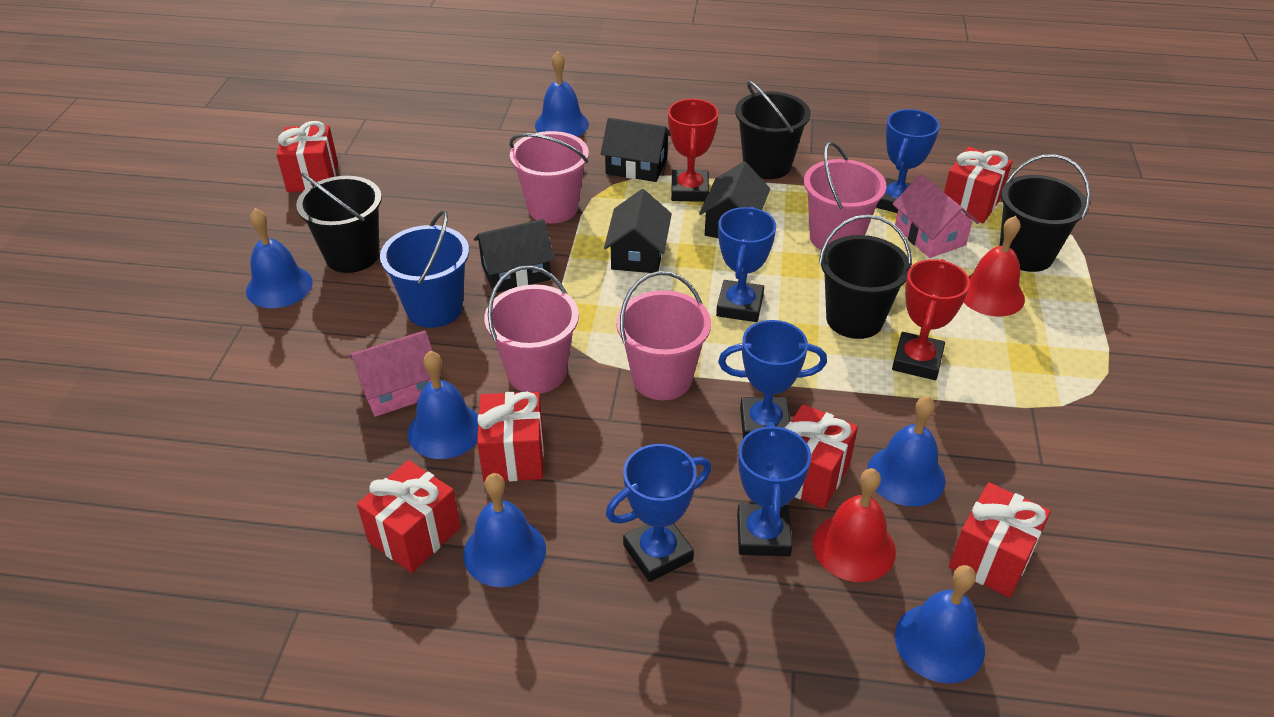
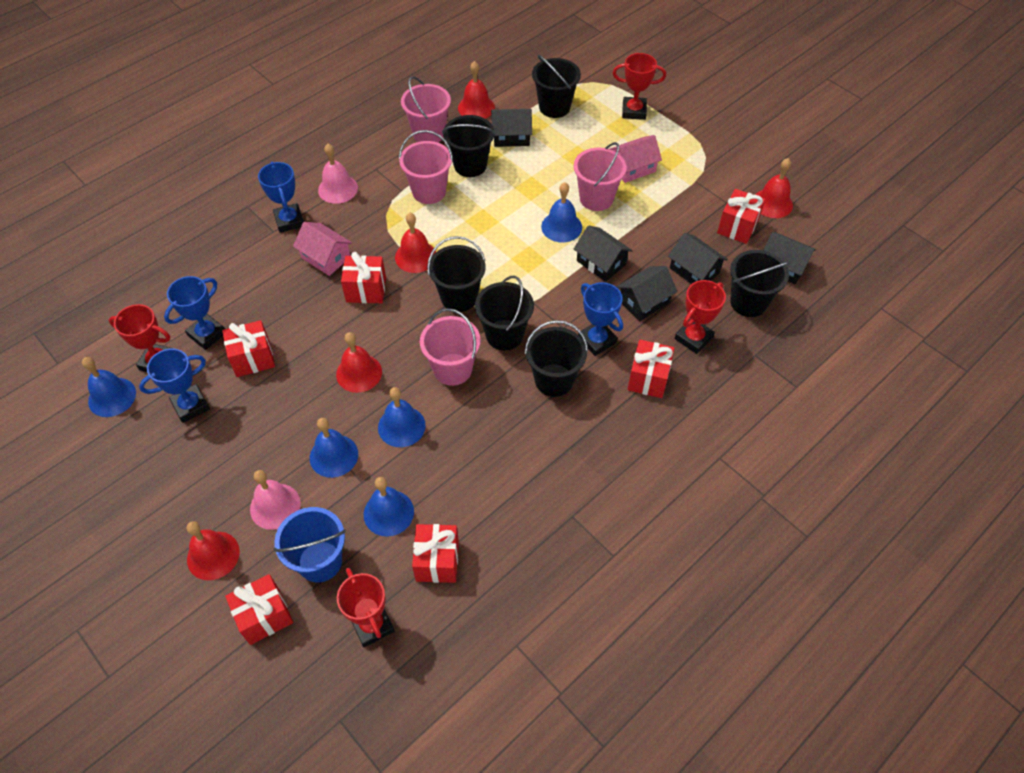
black bucket: [296,173,382,273] [735,80,811,179] [819,215,912,339] [999,154,1091,272] = 4 -> [427,236,486,312] [442,115,495,177] [475,276,534,350] [525,320,588,397] [532,55,581,118] [730,250,790,317] = 6
black house: [474,219,555,293] [601,118,670,182] [604,189,672,273] [699,161,770,238] = 4 -> [491,109,532,147] [574,225,633,282] [617,266,678,321] [668,233,728,284] [763,232,816,285] = 5
blue bell: [246,208,313,308] [408,351,478,459] [463,473,546,587] [535,51,589,137] [867,396,946,507] [895,565,985,683] = 6 -> [82,357,136,417] [310,418,358,478] [364,477,414,537] [378,387,426,447] [541,182,582,242] = 5
blue trophy: [606,444,711,582] [716,207,776,322] [718,320,827,438] [737,422,811,556] [876,109,940,213] = 5 -> [139,349,210,423] [164,276,225,350] [258,161,304,233] [578,282,623,356] = 4
pink bell: none = 0 -> [250,470,301,530] [318,144,358,204] = 2
red bell: [813,468,896,582] [963,216,1025,316] = 2 -> [187,521,240,580] [336,332,382,393] [395,213,436,273] [458,61,495,119] [755,158,793,218] = 5
red trophy: [668,99,719,202] [892,259,970,380] = 2 -> [109,304,174,372] [337,568,394,647] [613,53,666,120] [675,280,726,354] = 4

